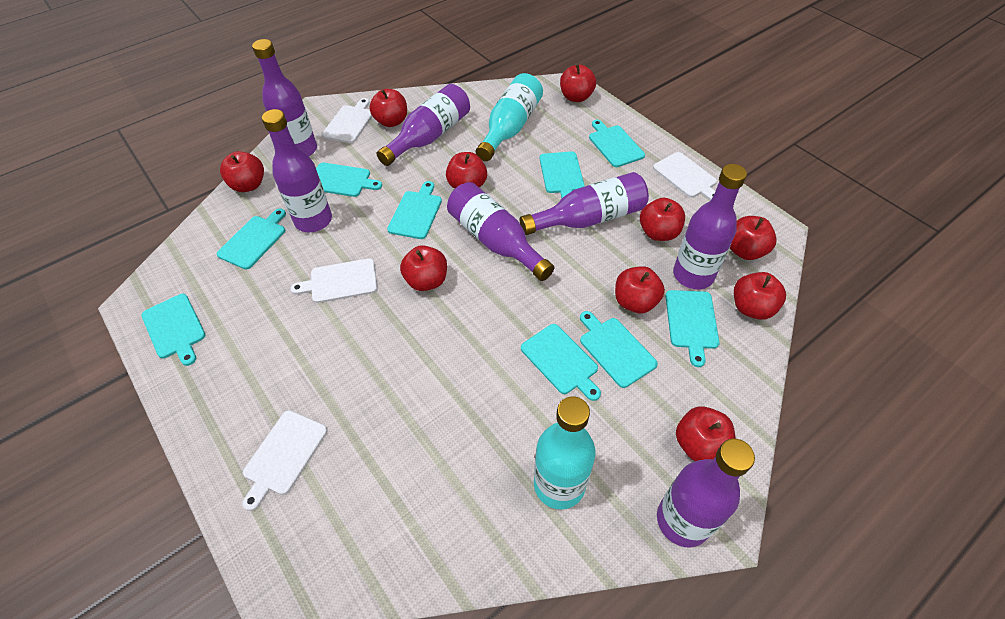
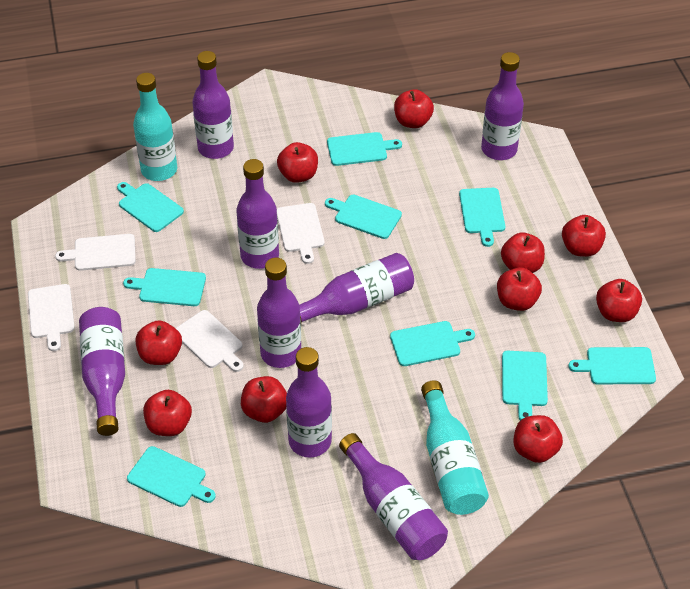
purple bottle: [252,39,317,156] [262,109,332,232] [377,84,470,166] [447,182,554,281] [520,172,649,235] [657,439,755,548] [673,164,747,289] = 7 -> [79,307,125,436] [192,51,234,159] [236,159,279,269] [257,258,301,368] [286,347,332,457] [299,253,414,323] [339,433,448,560] [481,52,524,160] = 8

